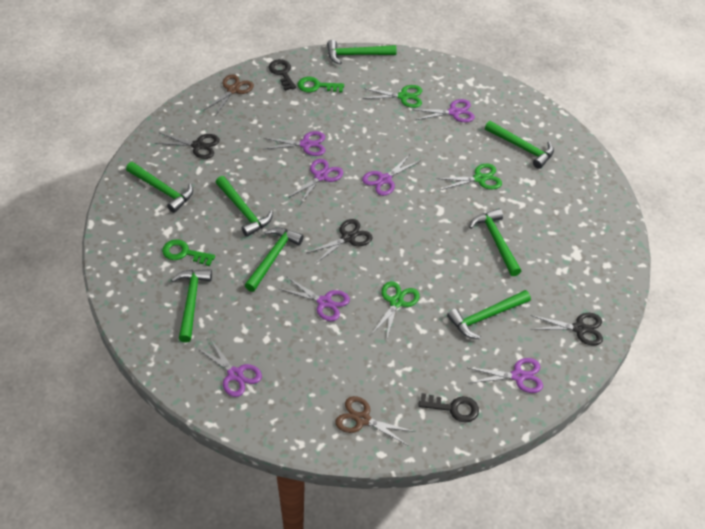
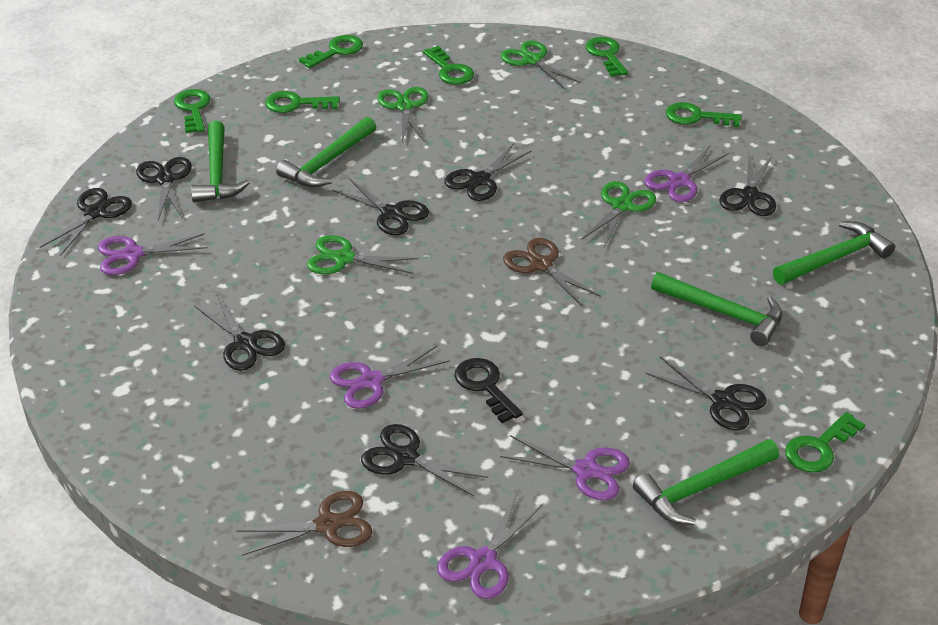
black key: [268,59,296,91] [418,393,479,422] = 2 -> [455,358,523,423] = 1
black scissors: [155,133,220,159] [307,219,373,264] [530,313,603,346] = 3 -> [40,188,132,256] [136,157,192,220] [194,295,285,371] [332,178,429,235] [361,424,488,496] [444,143,532,201] [646,357,767,430] [719,155,776,216] = 8
green hammer: [126,162,193,213] [171,269,212,342] [216,176,273,237] [245,227,304,292] [327,40,397,64] [447,290,531,339] [469,209,521,276] [485,121,554,169] = 8 -> [191,121,249,202] [276,117,376,187] [633,439,779,525] [651,272,782,346] [773,221,895,285] = 5
green key: [162,239,215,266] [298,77,344,93] = 2 -> [174,89,210,133] [265,91,340,113] [299,35,363,68] [423,46,474,85] [585,37,628,77] [666,102,742,127] [785,412,866,473] = 7
green scissors: [363,85,422,108] [371,281,420,341] [436,163,502,190] = 3 -> [307,235,419,274] [377,87,429,142] [501,41,581,89] [581,181,656,247] = 4
purple scissors: [197,338,262,397] [263,131,325,156] [280,277,350,321] [288,159,343,205] [362,154,420,196] [415,99,475,122] [469,358,543,393] = 7 -> [98,233,208,275] [330,345,450,409] [437,496,542,599] [500,435,630,500] [644,146,729,202] = 5

